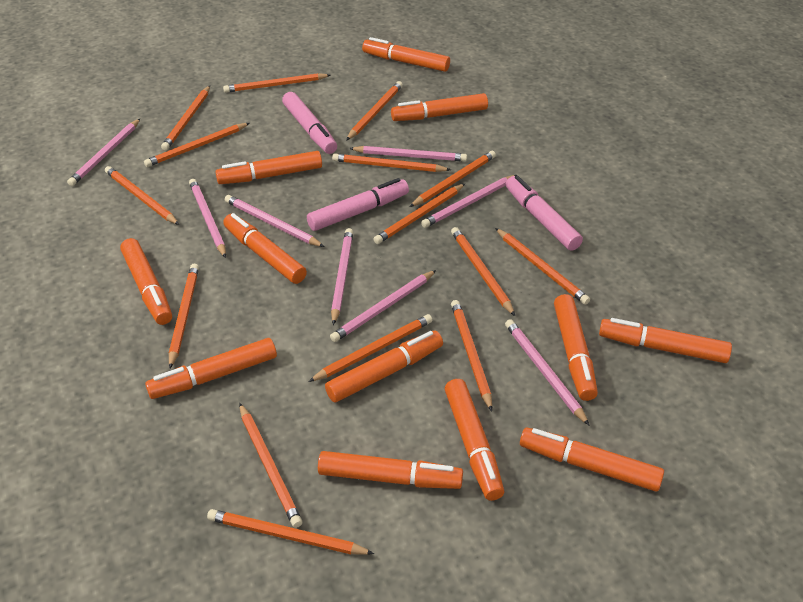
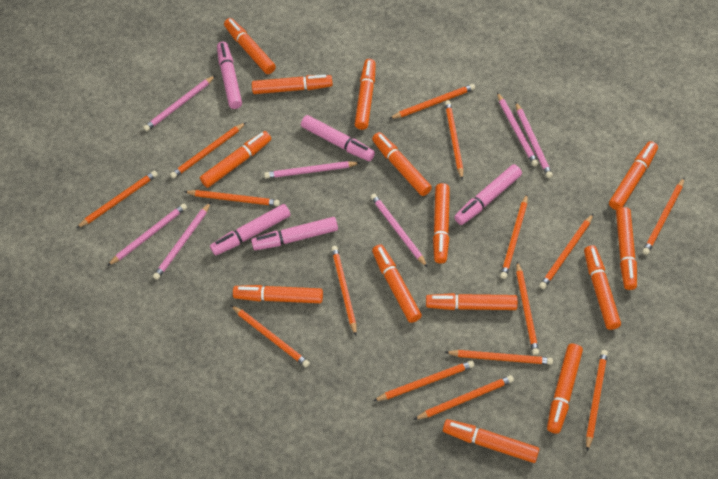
orange marker: [120,238,172,325] [145,338,277,399] [216,151,322,184] [223,213,307,284] [318,451,463,489] [325,331,443,403] [362,37,450,72] [391,93,488,121] [445,379,504,501] [520,427,664,492] [554,294,598,401] [599,318,732,363] = 12 -> [200,131,271,188] [224,18,276,74] [233,285,323,303] [252,75,333,94] [355,59,376,130] [372,132,432,196] [372,244,422,323] [426,293,518,310] [433,183,450,264] [443,419,539,463] [547,344,583,434] [584,245,621,330] [609,141,658,210] [616,207,637,290] = 14
pink marker: [282,92,337,154] [307,178,409,231] [506,176,583,251] = 3 -> [210,204,290,255] [217,42,242,109] [251,217,338,250] [301,115,375,161] [454,164,522,225] = 5
pink pencil: [67,119,140,186] [189,179,226,258] [225,195,324,247] [330,270,436,342] [331,228,353,325] [349,146,467,162] [421,175,517,228] [505,319,590,426] = 8 -> [107,203,187,266] [143,75,216,131] [153,202,211,280] [264,161,360,178] [370,194,428,268] [497,92,538,166] [515,101,553,178] = 7

